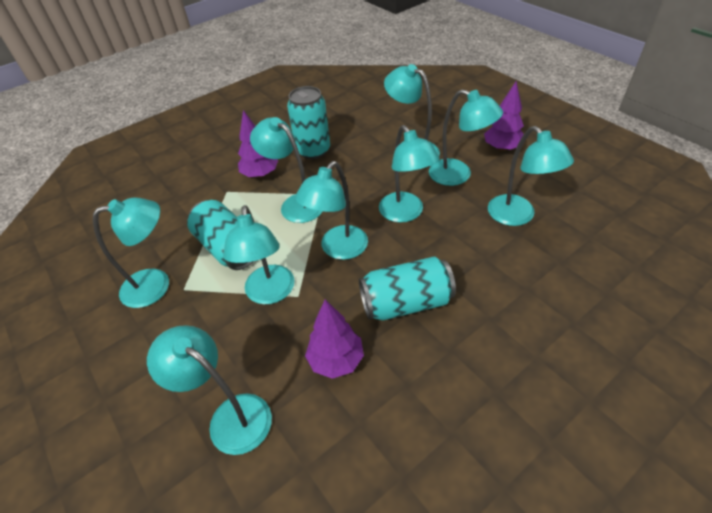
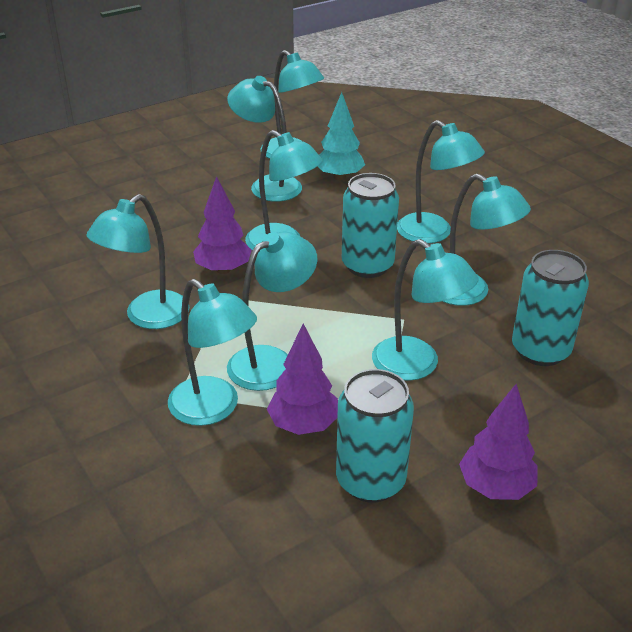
turquoise tree: none = 0 -> [317,92,365,180] = 1

